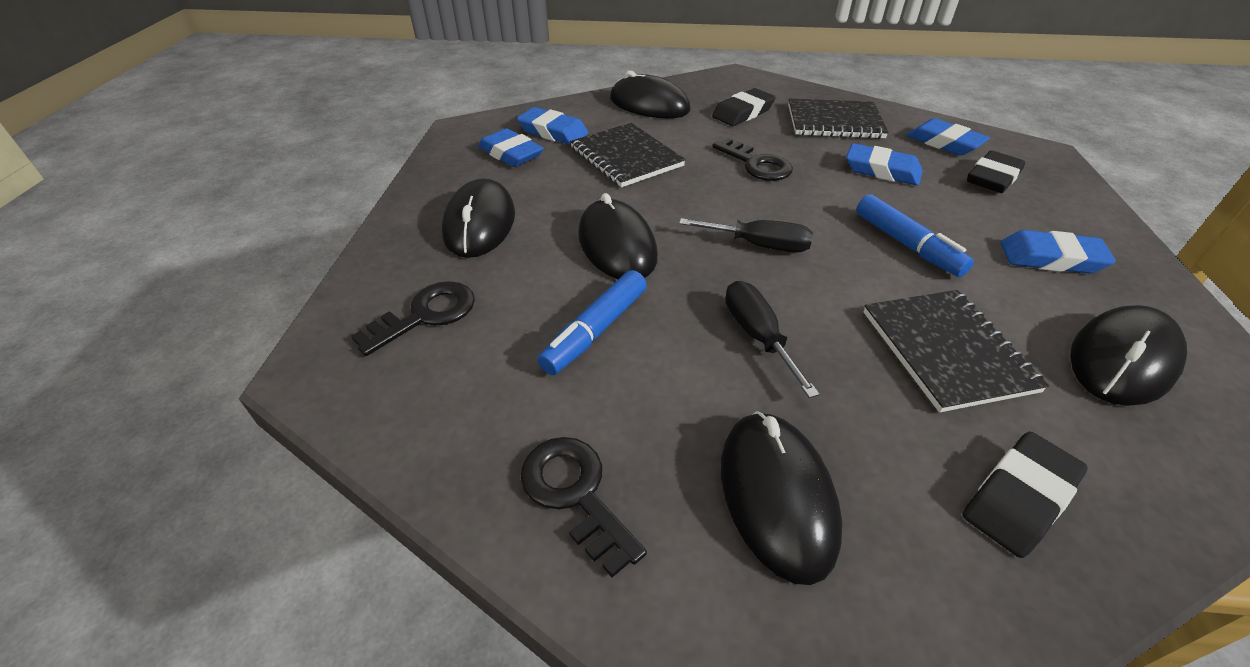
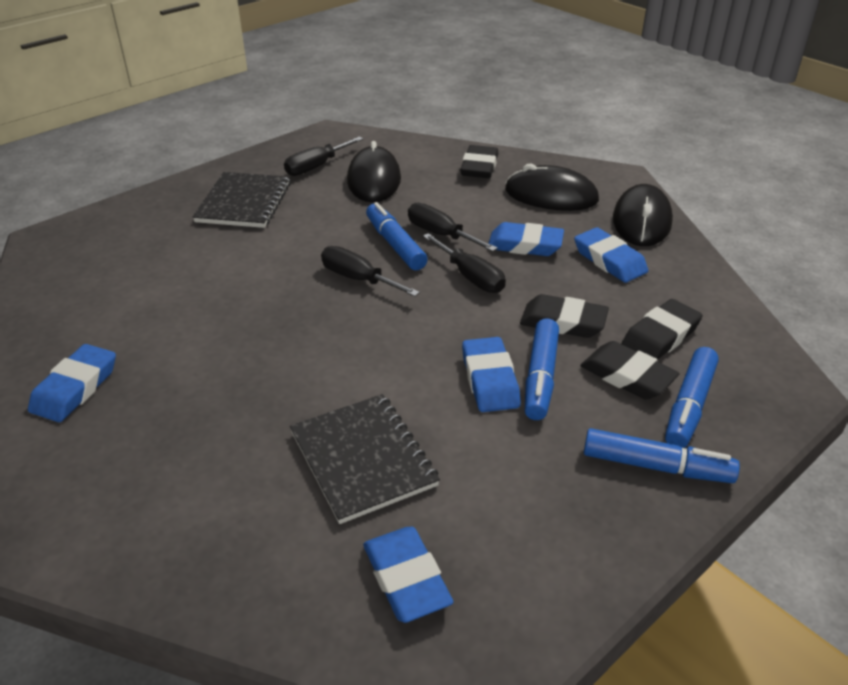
black eraser: [712,88,776,126] [963,432,1088,558] [967,150,1025,193] = 3 -> [460,145,498,178] [520,294,609,338] [580,341,680,400] [621,299,703,360] = 4
black key: [351,281,475,356] [520,437,647,577] [712,138,793,181] = 3 -> none = 0
black mouse: [442,178,515,258] [578,193,658,279] [610,71,691,118] [721,411,842,585] [1070,305,1187,406] = 5 -> [347,141,401,202] [505,164,599,211] [613,184,673,246] = 3
black notebook: [570,123,686,187] [788,99,889,139] [864,290,1049,412] = 3 -> [193,172,291,228] [290,394,440,524] = 2
black screwdriver: [679,218,813,252] [725,281,820,398] = 2 -> [284,137,363,176] [321,246,420,297] [408,203,497,252] [423,233,506,293] = 4
blue marker: [537,270,647,375] [856,194,974,277] = 2 -> [366,202,428,270] [525,318,559,420] [584,428,740,483] [665,347,719,448] = 4

